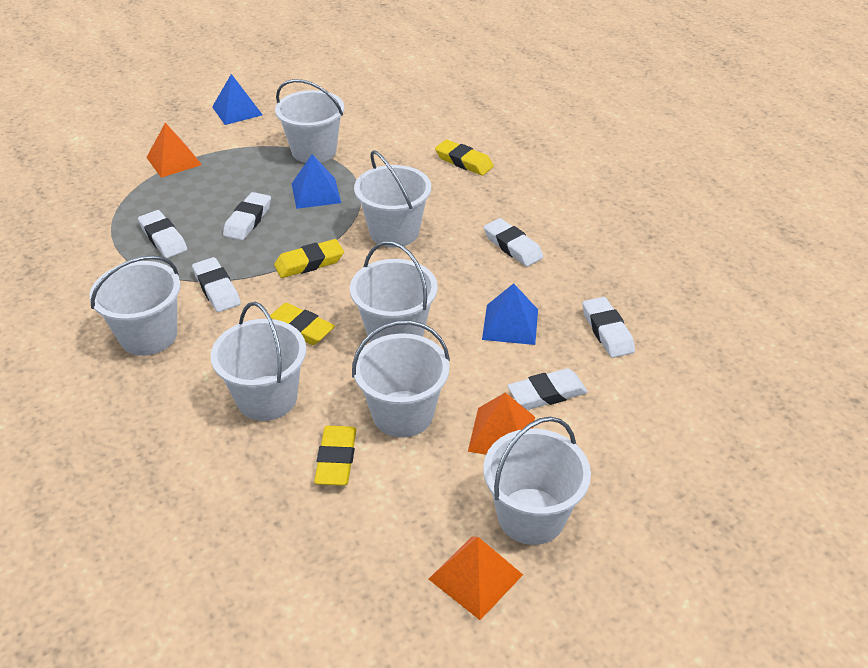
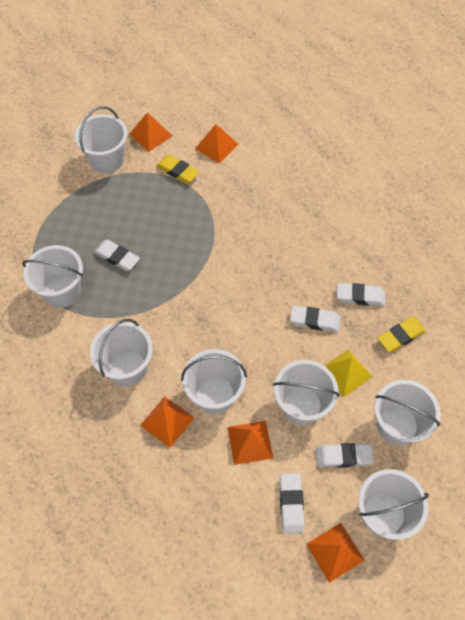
blue pyramid: [212,74,263,125] [292,154,341,209] [482,283,538,345] = 3 -> none = 0
orange pyramid: [146,123,202,178] [429,537,523,620] [468,393,535,455] = 3 -> [129,112,172,152] [140,396,194,448] [195,124,238,164] [228,421,273,465] [306,523,365,583] = 5
white eraser: [138,210,187,258] [192,257,241,312] [223,192,271,241] [484,218,543,267] [507,368,588,410] [582,297,635,358] = 6 -> [94,240,140,271] [280,473,305,533] [290,306,341,332] [316,443,373,468] [337,283,385,306] = 5
yellow eraser: [266,303,335,345] [274,239,344,278] [314,426,356,486] [435,140,494,175] = 4 -> [156,154,200,184] [378,317,426,352] = 2
yellow pyramid: none = 0 -> [324,349,372,397] = 1

